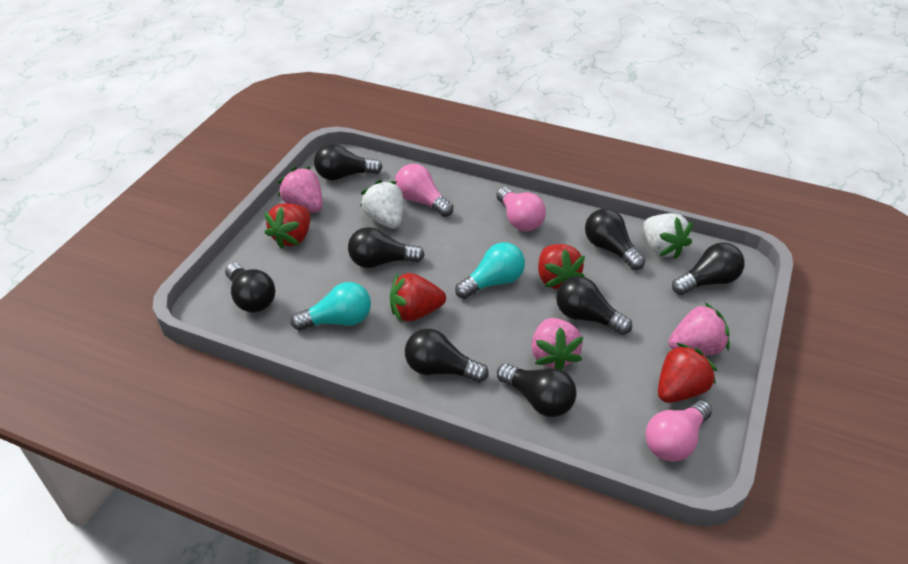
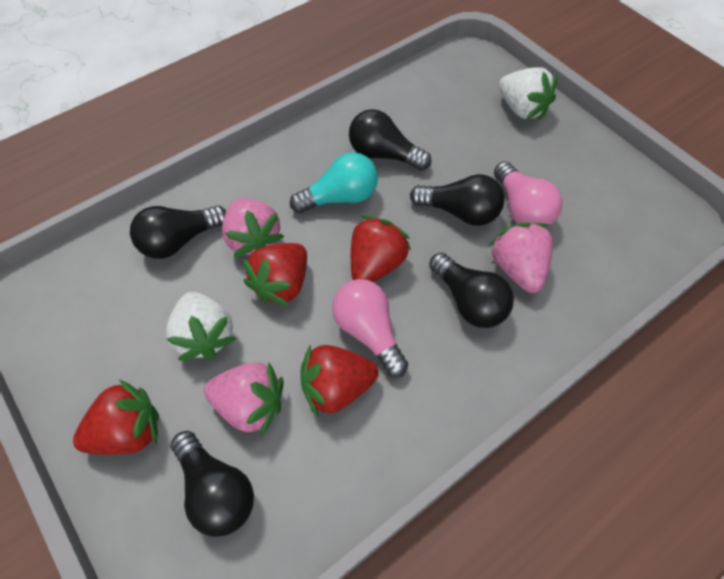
black light bulb: [225,263,275,313] [314,144,383,180] [348,227,425,268] [405,329,489,382] [497,363,577,417] [556,276,632,335] [585,208,645,270] [672,242,745,295] = 8 -> [130,205,226,259] [171,431,254,537] [349,109,431,171] [410,174,504,226] [429,253,514,328] = 5
pink light bulb: [395,164,453,217] [496,187,546,231] [646,400,712,462] = 3 -> [332,279,408,378] [494,161,562,228] = 2
turquoise light bulb: [291,282,371,331] [455,242,525,299] = 2 -> [290,152,378,213] = 1

